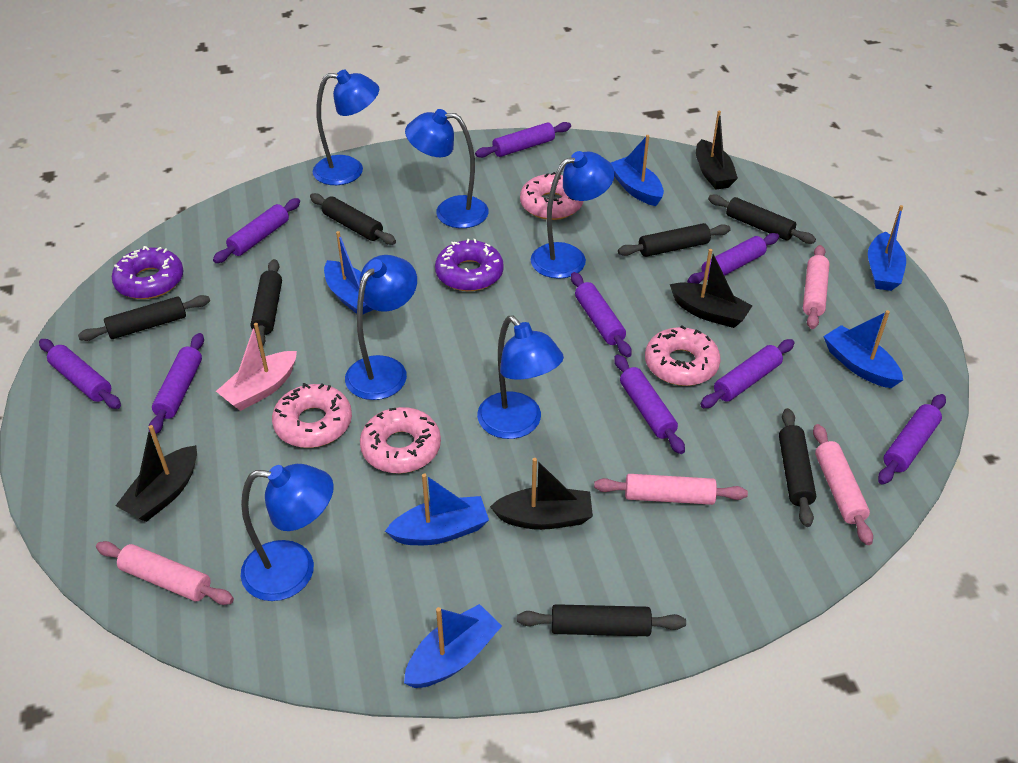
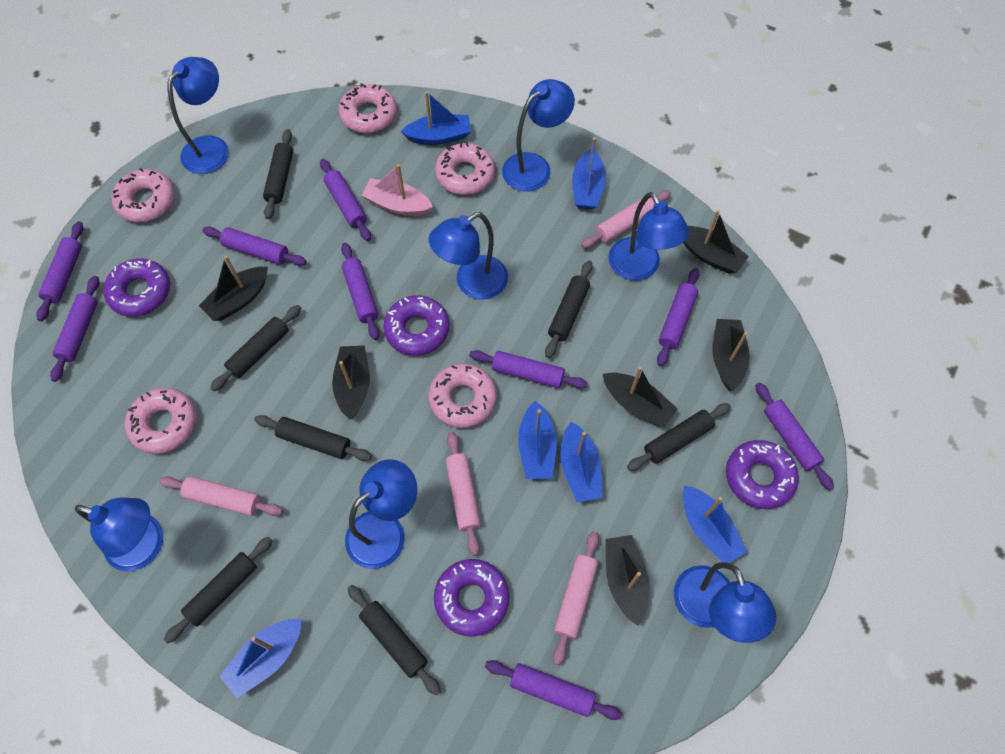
black boat: [116,425,197,522] [490,458,593,530] [670,249,753,328] [696,111,738,189] = 4 -> [199,256,268,321] [332,346,370,419] [603,367,678,428] [605,535,650,626] [683,210,749,274] [712,319,750,391] = 6
blue lamp: [241,464,334,601] [313,70,379,185] [345,255,417,400] [405,109,489,228] [477,316,564,439] [531,151,615,279] = 6 -> [75,498,163,572] [167,57,229,174] [345,459,417,569] [429,212,508,300] [502,79,575,192] [609,192,690,281] [674,562,776,643] = 7
pink donut: [272,383,352,448] [360,407,441,473] [520,172,584,220] [645,325,721,386] = 4 -> [111,168,175,222] [125,388,197,454] [339,83,397,133] [428,364,497,428] [435,142,495,195] = 5
purple donut: [112,246,183,299] [435,239,504,291] = 2 -> [103,258,170,317] [384,295,449,356] [434,559,510,637] [726,440,799,509] = 4

